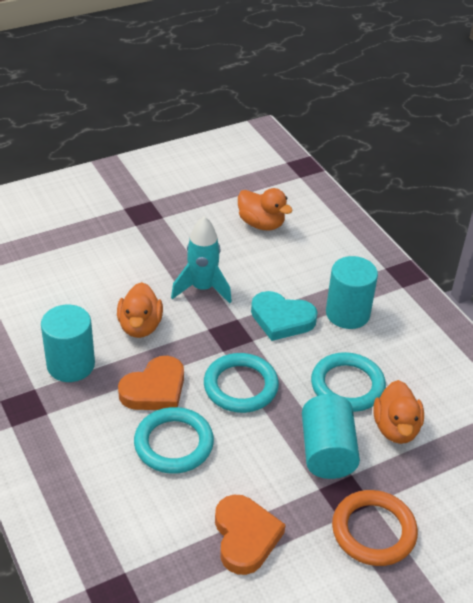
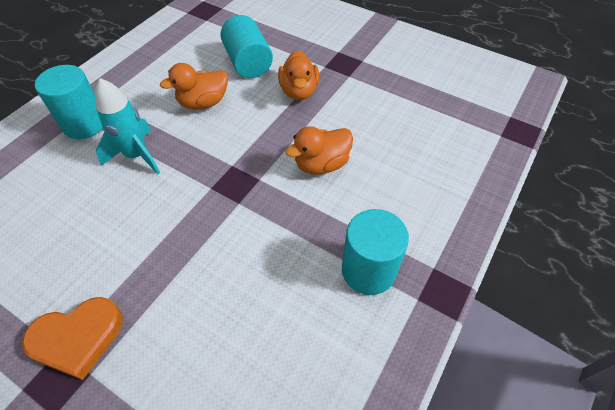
orange heart: [118,356,184,410] [215,495,286,575] = 2 -> [22,297,123,380] = 1
orange ring: [332,490,418,566] = 1 -> none = 0
turquoise heart: [251,291,318,341] = 1 -> none = 0
turquoise ring: [134,407,214,474] [204,353,279,413] [311,352,386,412] = 3 -> none = 0

